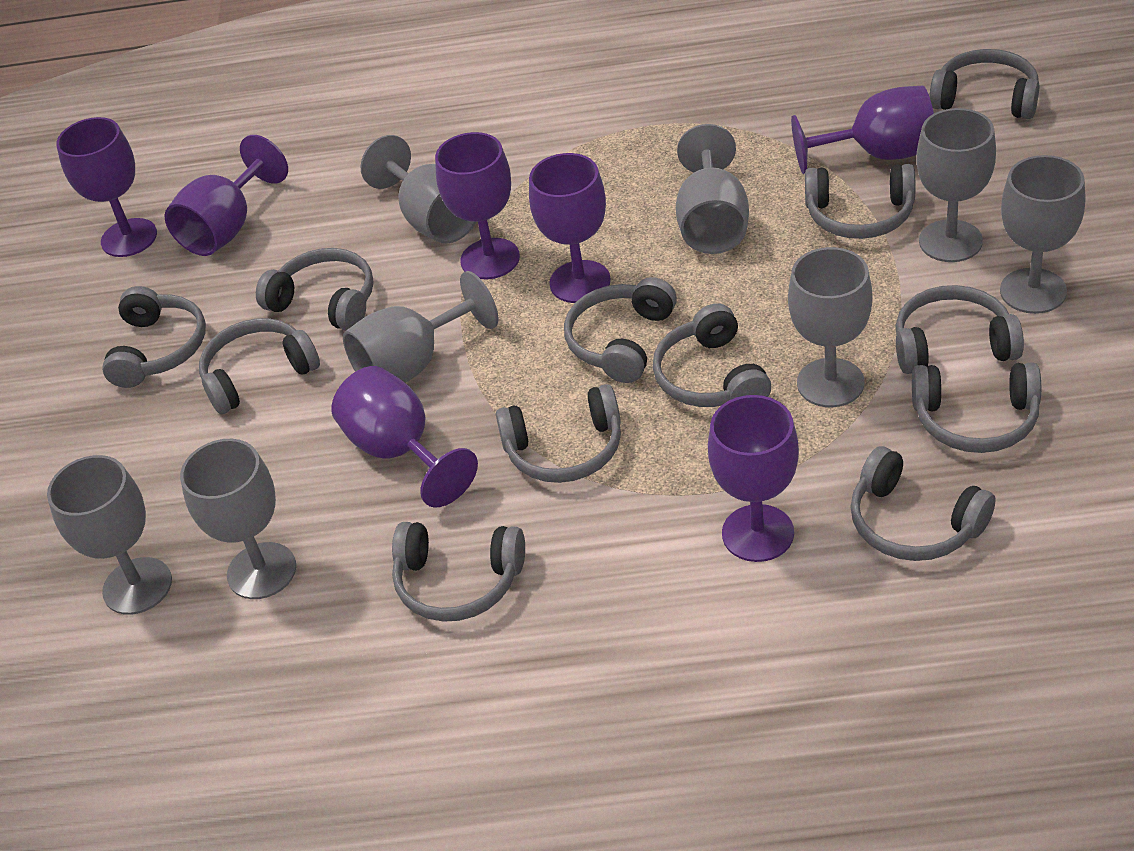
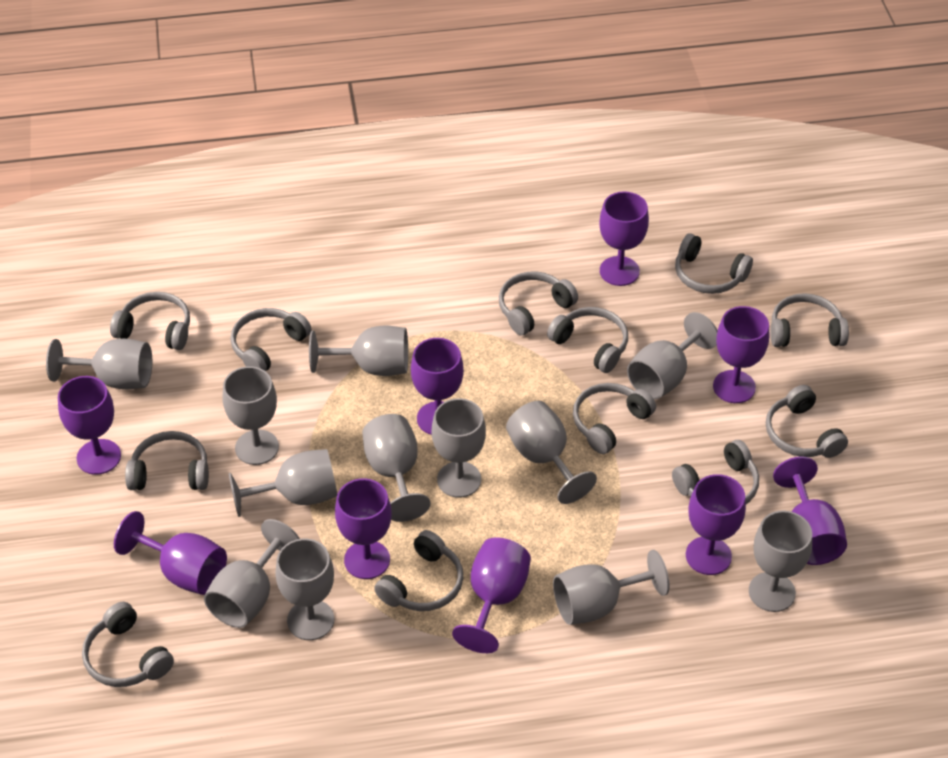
grey goblet: [47,455,172,615] [180,439,296,599] [343,271,498,383] [361,135,476,244] [676,124,749,254] [788,247,872,407] [916,108,996,262] [1000,155,1086,314] = 8 -> [46,339,152,389] [204,519,300,628] [222,366,279,465] [229,449,337,517] [275,539,334,640] [309,326,408,376] [362,414,431,522] [432,398,486,498] [506,401,597,504] [553,550,670,625] [627,312,718,399] [749,510,812,612] = 12
purple goblet: [56,117,157,257] [165,135,288,256] [331,366,478,508] [435,132,520,279] [529,153,611,303] [708,395,799,562] [791,86,934,174] = 7 -> [58,376,121,475] [114,511,227,595] [335,478,392,579] [411,338,464,435] [452,538,531,653] [599,191,649,286] [686,474,746,575] [713,306,769,403] [773,456,847,565] = 9

